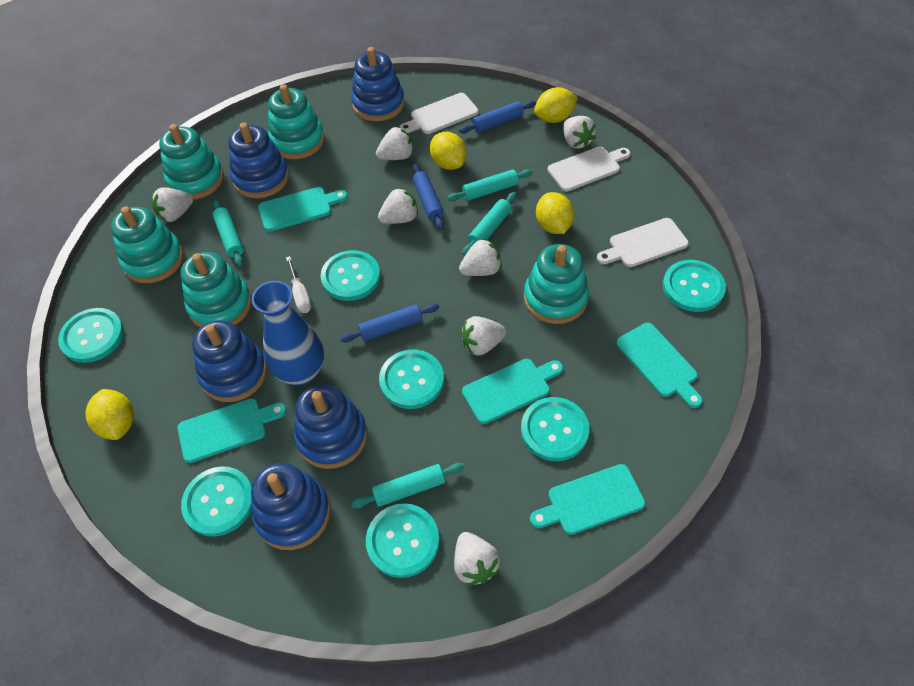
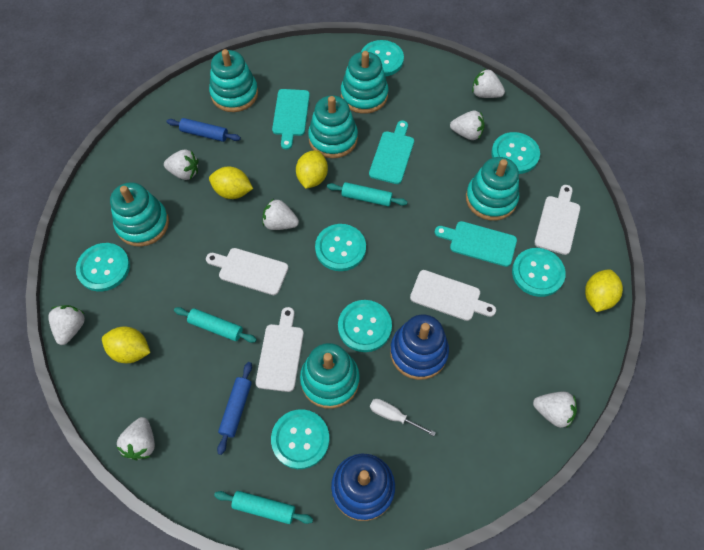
blue rolling pin: [340,303,439,343] [412,164,444,230] [459,101,536,133] = 3 -> [167,118,241,142] [217,362,252,455] = 2
blue stacking toy: [192,320,267,402] [229,123,289,198] [251,463,330,550] [294,384,367,469] [351,47,405,121] = 5 -> [331,454,395,521] [390,315,449,380] = 2
blue vase: [252,281,324,385] = 1 -> none = 0
turquoise cutting board: [177,398,286,463] [258,187,348,232] [462,359,563,424] [530,464,645,535] [616,323,703,408] = 5 -> [272,89,310,150] [369,120,414,184] [435,221,517,267] = 3
turquoise rolling pin: [213,199,244,267] [351,463,465,508] [447,169,533,201] [462,192,516,256] = 4 -> [174,307,257,343] [214,491,313,524] [327,182,407,206] = 3
turquoise stacking toy: [111,206,184,283] [159,124,224,199] [180,252,252,328] [268,84,325,159] [524,244,589,324] = 5 -> [110,182,169,247] [209,49,258,112] [300,343,360,409] [308,95,358,158] [341,51,388,114] [466,157,519,221] = 6
white cutting board: [399,93,479,134] [547,146,630,192] [597,218,689,267] = 3 -> [206,248,288,295] [256,307,304,392] [410,270,496,321] [534,185,580,255] = 4

